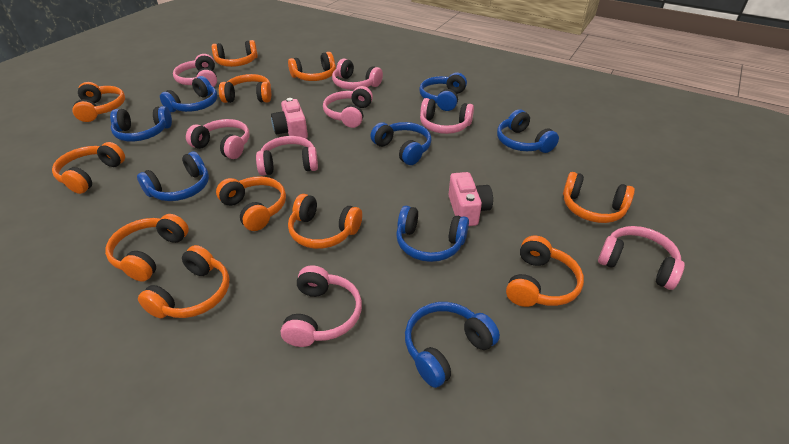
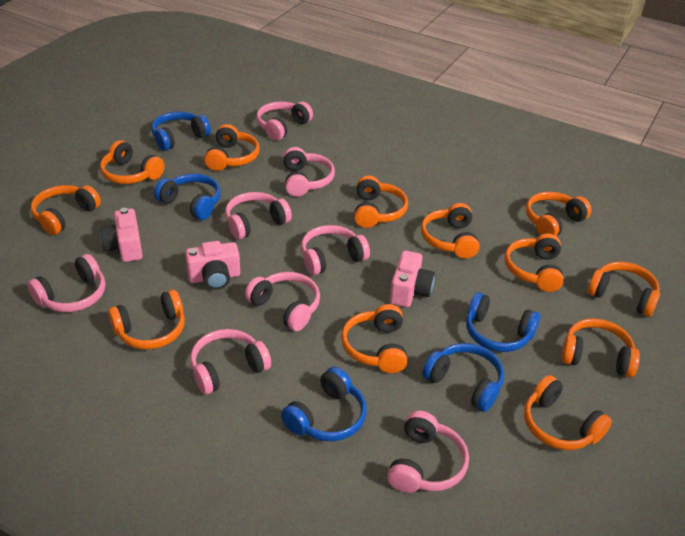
blue headphones: [110,106,172,142] [137,151,209,201] [160,76,217,112] [371,122,431,165] [396,206,469,262] [405,302,500,388] [419,73,467,111] [497,109,559,153] = 8 -> [151,111,211,151] [154,174,220,220] [281,367,367,441] [422,343,504,412] [466,292,540,352] = 5
orange headphones: [52,142,125,194] [73,82,125,122] [105,214,189,282] [138,245,229,318] [212,40,258,67] [216,176,286,231] [219,74,271,103] [288,52,336,81] [288,194,362,249] [506,236,584,307] [563,172,635,223] = 11 -> [31,185,101,235] [100,140,164,184] [108,290,185,349] [204,124,260,171] [341,304,408,373] [354,175,408,228] [421,203,480,259] [504,233,564,292] [524,375,612,450] [526,192,592,236] [561,318,640,378] [587,262,660,317] = 12
pink camera: [271,98,308,139] [449,172,493,226] = 2 -> [100,208,143,262] [185,241,240,290] [390,250,435,307] = 3

